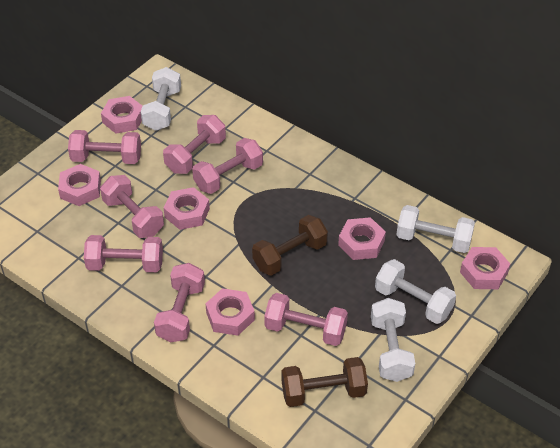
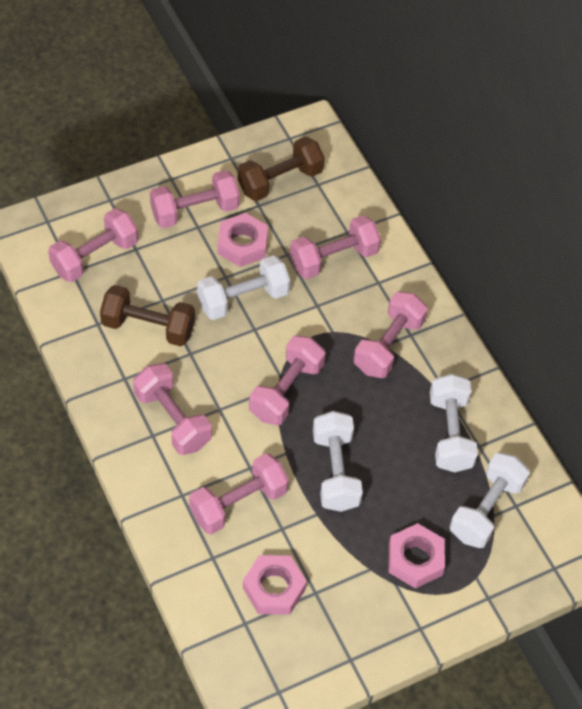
pink nut: [58,164,101,206] [101,96,142,134] [164,187,210,230] [205,288,255,336] [338,217,386,260] [460,247,510,289] = 6 -> [218,213,268,267] [243,555,307,615] [388,523,445,589] = 3

